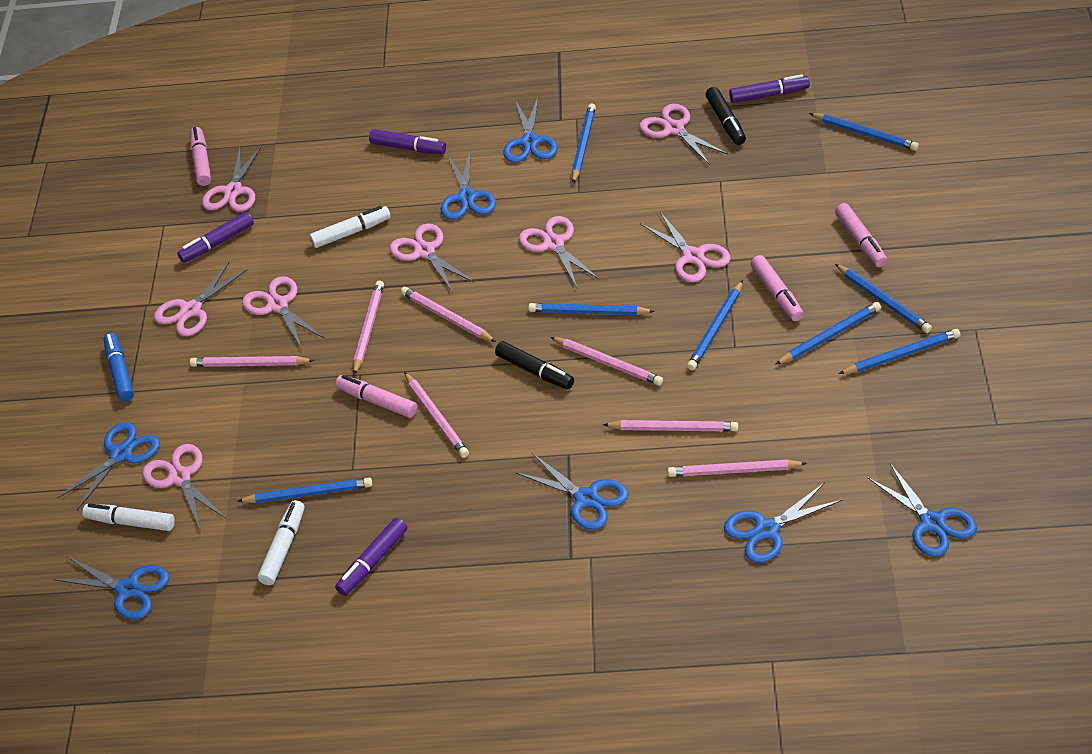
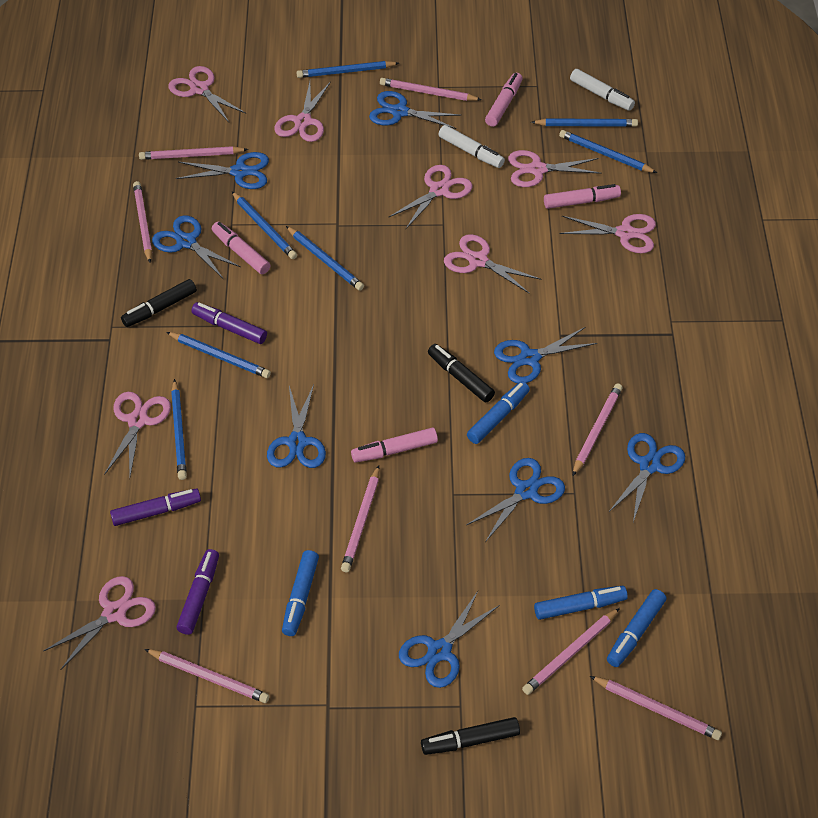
black marker: [495,341,574,390] [705,87,746,145] = 2 -> [121,279,197,327] [421,717,520,755] [428,344,495,403] = 3
blue marker: [103,333,134,402] = 1 -> [282,550,319,636] [467,381,530,444] [534,586,628,620] [607,589,667,667] = 4
blue pencil: [238,477,372,503] [528,303,655,315] [572,104,596,183] [687,280,743,370] [775,302,881,365] [809,113,919,151] [835,264,932,333] [838,329,961,374] = 8 -> [166,332,271,378] [171,379,187,480] [232,192,297,259] [286,226,364,291] [296,61,399,78] [531,118,638,127] [559,130,657,173] = 7
blue scissors: [52,557,169,620] [57,422,160,510] [441,152,496,220] [503,97,557,163] [515,453,629,530] [724,482,843,563] [868,463,977,557] = 7 -> [152,215,241,278] [176,152,269,189] [267,385,326,468] [369,91,462,129] [399,591,500,688] [466,458,565,542] [494,327,597,383] [609,433,685,522] = 8
pink pencil: [190,356,315,367] [353,280,384,375] [401,287,496,342] [404,372,469,458] [550,337,663,386] [603,420,738,432] [668,459,807,477] = 7 -> [133,181,152,263] [139,146,248,160] [145,649,270,703] [341,465,380,572] [380,78,482,101] [522,608,620,695] [573,383,623,476] [590,676,722,740] = 8
purple marker: [177,212,254,263] [335,518,407,596] [369,129,446,154] [729,74,810,103] = 4 -> [110,489,201,526] [176,549,219,635] [191,302,267,344] = 3
white marker: [82,503,175,531] [258,500,305,585] [310,206,391,248] = 3 -> [439,125,505,168] [570,69,635,111] = 2

